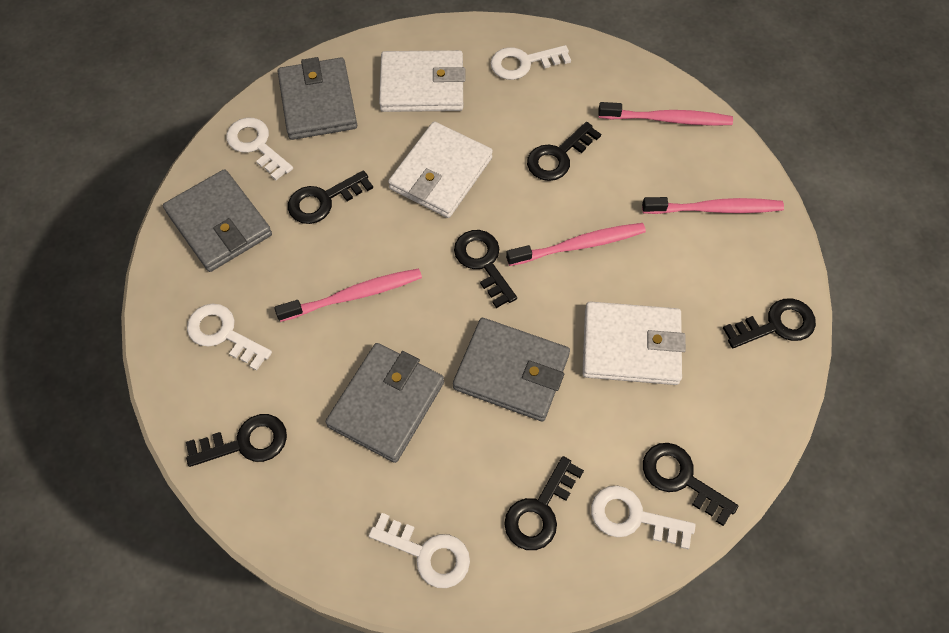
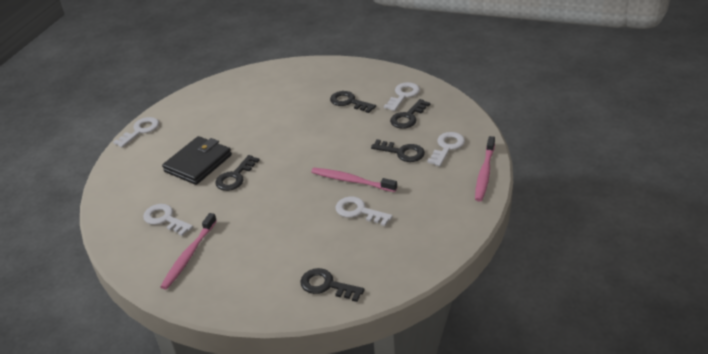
black key: [186,414,287,467] [288,170,373,224] [454,230,517,308] [504,456,584,550] [527,122,601,181] [643,443,738,526] [723,298,816,348] = 7 -> [215,155,260,191] [300,268,364,302] [330,91,376,113] [371,139,425,162] [390,99,430,129] = 5
black wallet: none = 0 -> [162,136,232,185] = 1
grey wallet: [163,169,272,272] [278,57,357,140] [325,343,444,463] [453,318,570,421] = 4 -> none = 0
pink toothbrush: [274,268,422,322] [506,223,646,266] [598,102,733,126] [642,197,784,214] = 4 -> [160,213,217,290] [311,168,397,192] [475,136,495,201] = 3
white wallet: [379,50,466,112] [388,121,493,218] [582,301,686,385] = 3 -> none = 0

